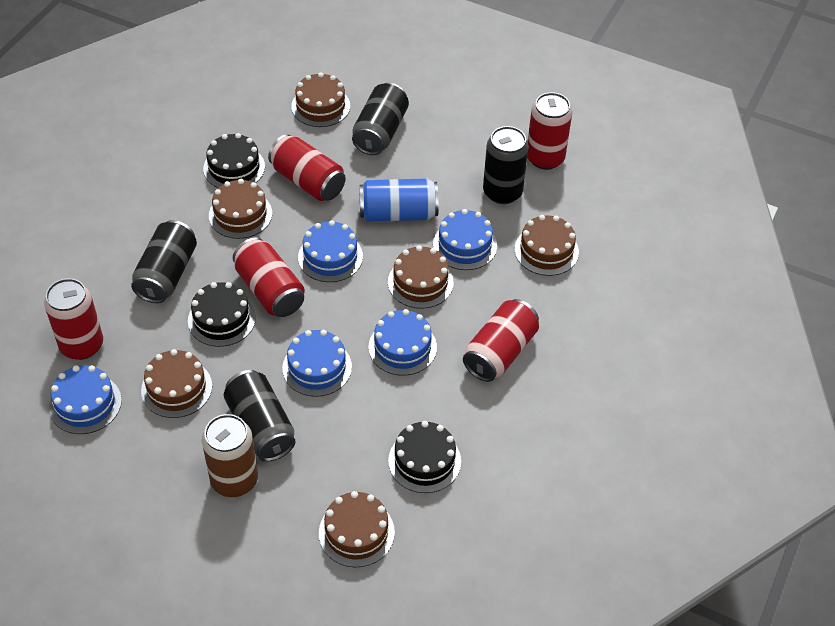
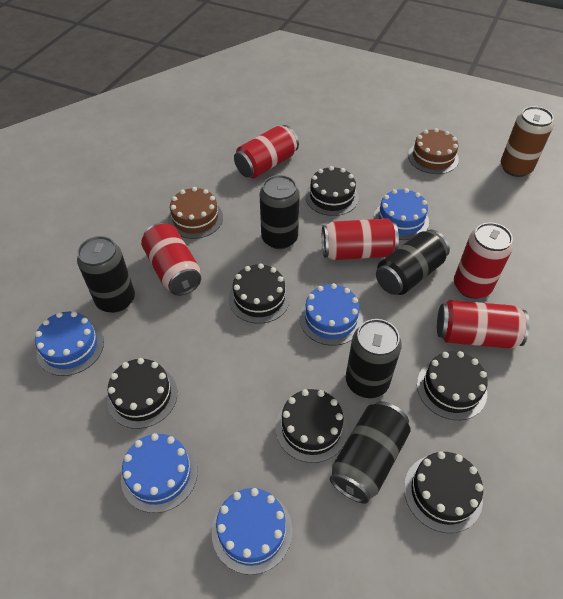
black cake: [188,282,256,347] [203,133,265,188] [388,421,461,493] = 3 -> [107,358,178,429] [229,263,290,324] [275,389,348,463] [305,166,359,216] [404,451,483,533] [417,351,488,420] = 6
black can: [131,220,197,303] [224,370,295,462] [352,83,409,155] [483,126,529,204] = 4 -> [77,236,135,313] [260,175,300,249] [330,401,411,504] [346,319,402,398] [376,230,450,295] = 5
blue can: [359,178,439,222] = 1 -> none = 0
brown cake: [141,349,212,418] [209,179,272,239] [291,72,350,127] [319,491,395,567] [388,245,454,309] [515,215,579,276] = 6 -> [168,187,223,239] [408,128,459,174] = 2

